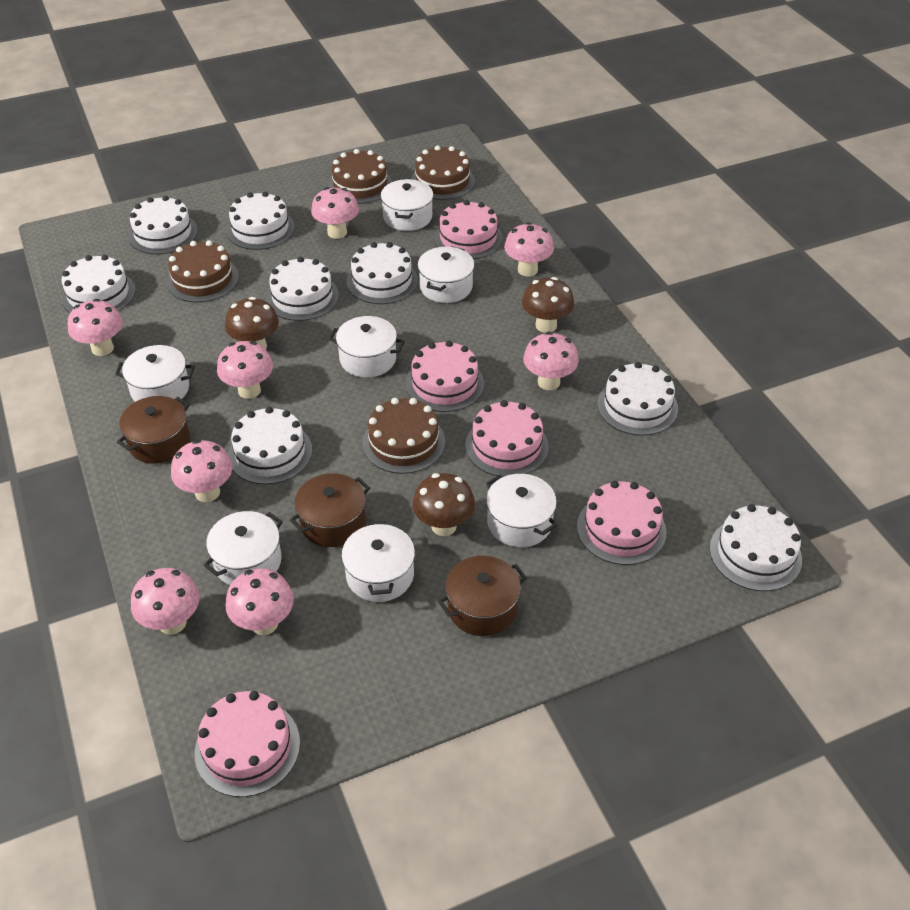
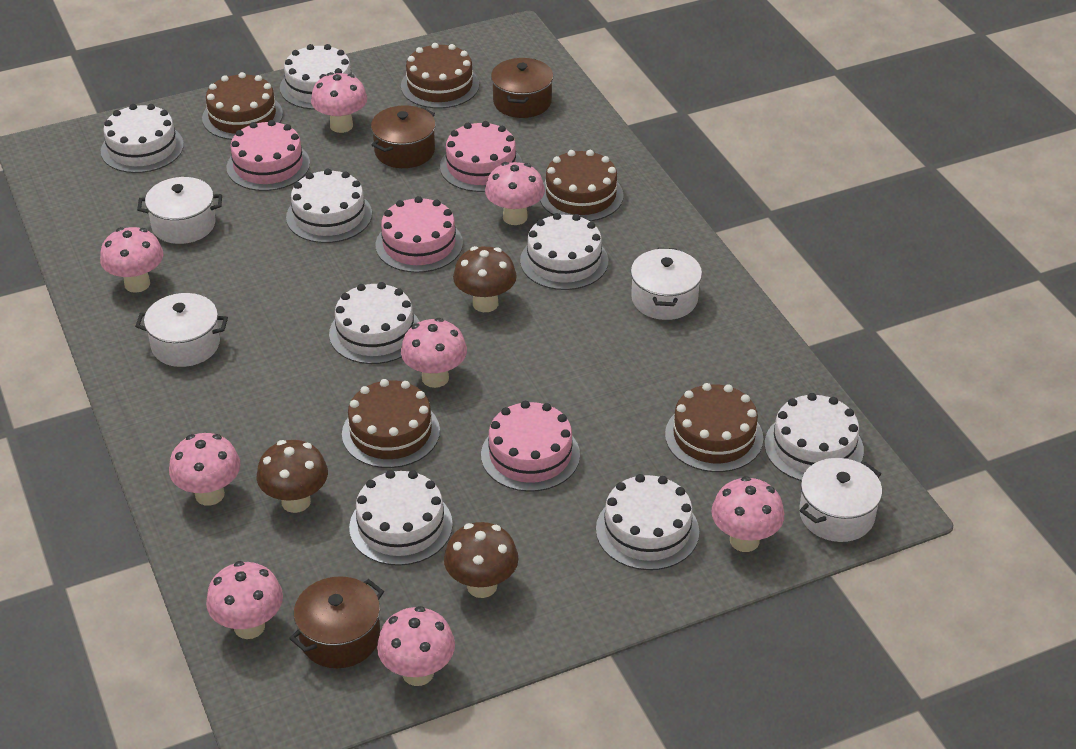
brown cake: [166,240,239,302] [328,149,392,204] [362,398,445,474] [411,145,475,200] = 4 -> [202,72,283,140] [342,379,440,468] [401,43,479,109] [540,150,623,222] [665,383,763,472] = 5
pink cake: [195,691,300,797] [406,341,484,412] [434,200,502,259] [465,400,548,477] [577,481,666,565] = 5 -> [226,120,310,191] [376,196,463,273] [440,121,523,192] [481,401,580,492] = 4
white pot: [115,345,195,402] [203,511,283,585] [329,316,405,378] [341,521,415,602] [381,179,433,231] [418,246,474,303] [486,474,557,547] = 7 -> [135,293,228,367] [137,177,222,244] [631,248,702,320] [799,458,882,542] = 4

